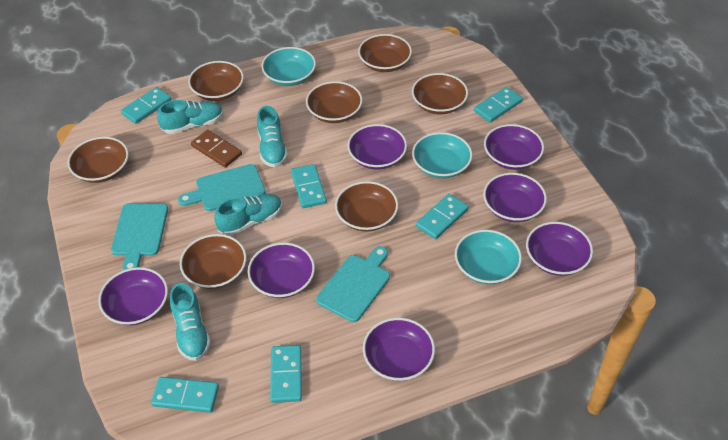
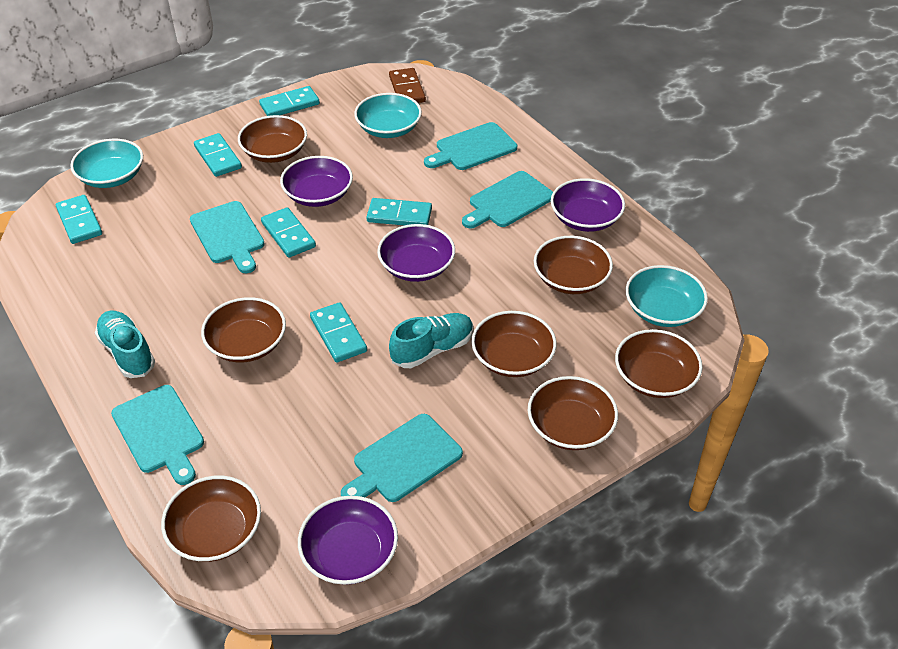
purple bowl: [98,267,168,325] [248,242,315,298] [348,124,407,170] [363,318,435,381] [483,173,547,222] [484,124,544,170] [526,222,593,276] = 7 -> [280,156,353,207] [298,496,398,585] [377,224,455,282] [551,178,625,232] = 4
turquoise cutting board: [111,203,168,270] [178,164,266,211] [316,246,390,322] = 3 -> [111,385,204,485] [190,201,265,273] [341,414,463,502] [424,122,517,170] [462,171,553,228] = 5
turquoise shoe: [157,100,223,134] [170,283,211,361] [214,194,282,236] [257,106,288,167] = 4 -> [95,310,155,378] [389,313,474,368] = 2

